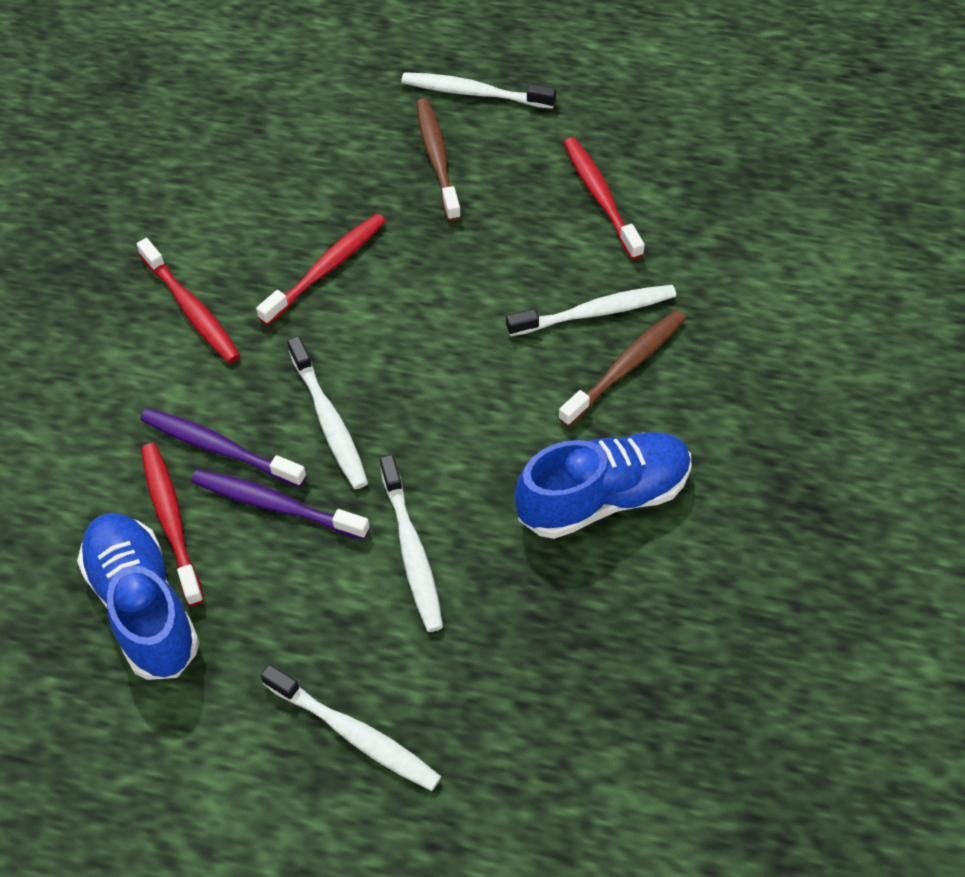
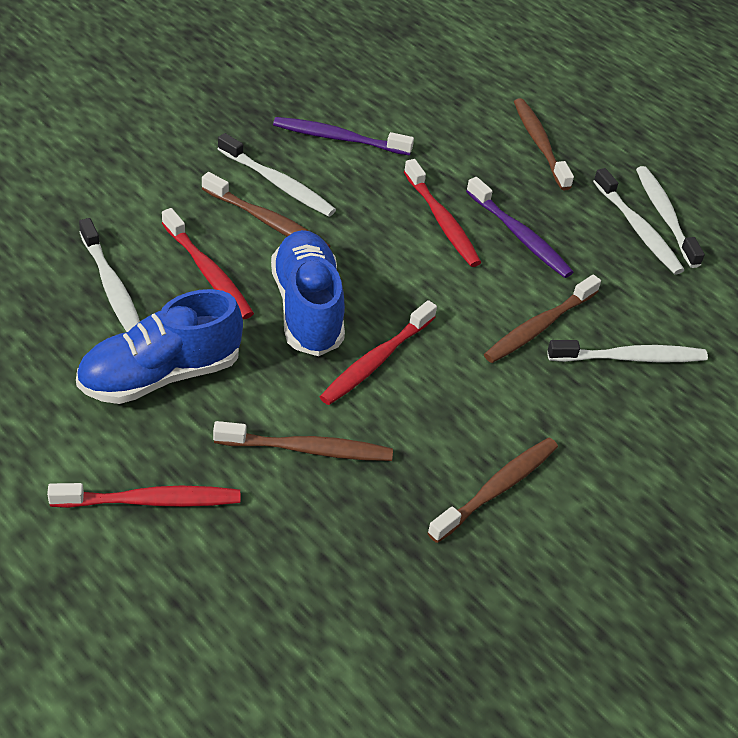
brown toothbrush: [416,98,461,222] [558,310,686,427] = 2 -> [202,172,331,248] [213,421,393,461] [427,438,558,543] [484,275,601,363] [514,98,574,190] = 5

